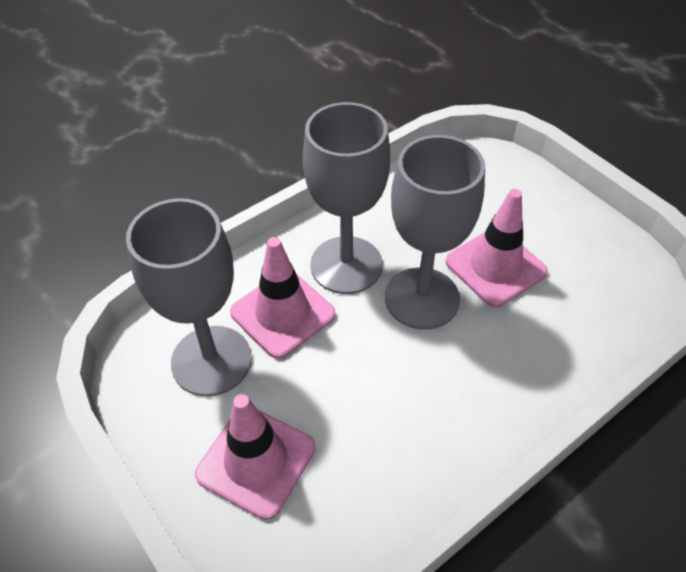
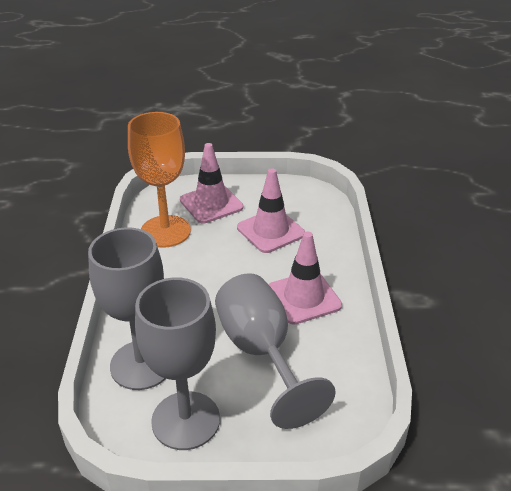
orange goblet: none = 0 -> [128,112,191,248] = 1

